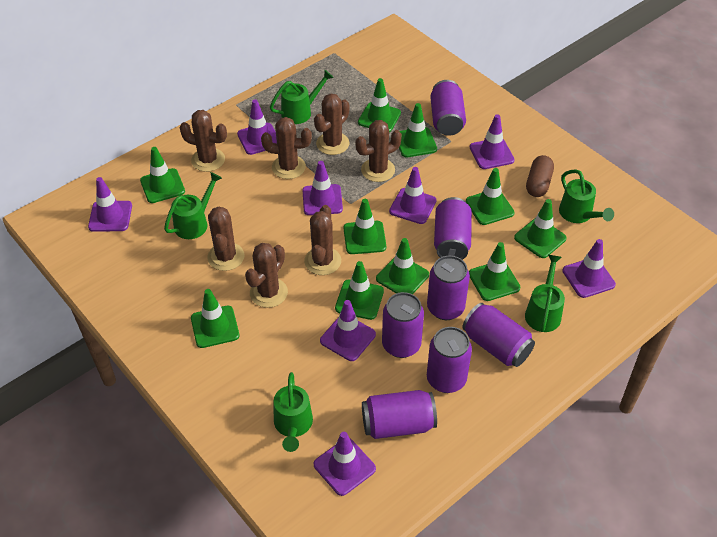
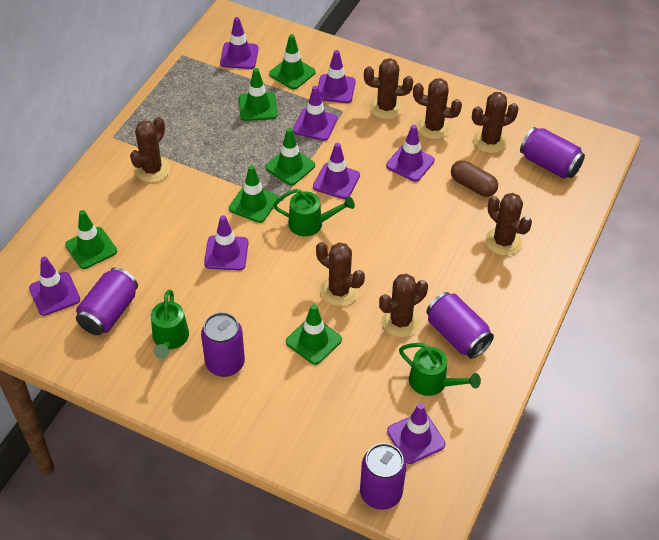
green traffic cone: [140,147,185,203] [191,289,239,348] [335,261,384,320] [343,199,386,254] [358,78,401,132] [376,238,429,294] [399,103,437,157] [466,168,514,225] [469,242,520,301] [514,199,567,258] = 10 -> [65,210,117,269] [229,165,278,223] [239,68,277,121] [265,128,315,185] [269,34,316,89] [286,304,342,365] = 6
green watering can: [164,172,222,239] [270,70,334,124] [273,372,313,452] [525,255,565,332] [559,169,614,223] = 5 -> [151,290,189,359] [273,189,355,237] [399,343,481,396] = 3
purple can: [362,390,437,439] [382,292,424,358] [427,256,470,320] [427,327,472,393] [430,80,466,136] [434,197,472,260] [462,303,535,367] = 7 -> [76,267,138,335] [201,312,245,377] [360,443,406,510] [426,292,494,359] [520,127,585,178] = 5

